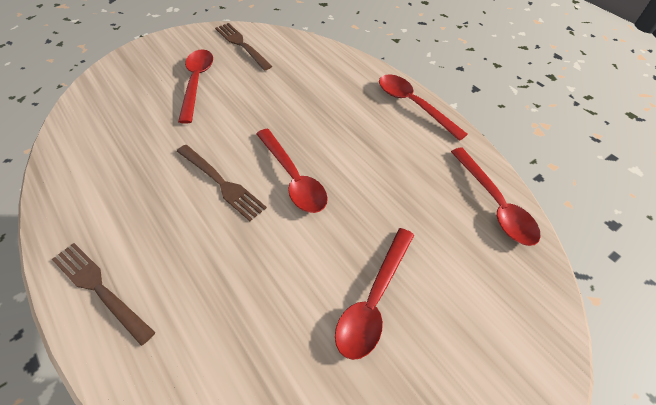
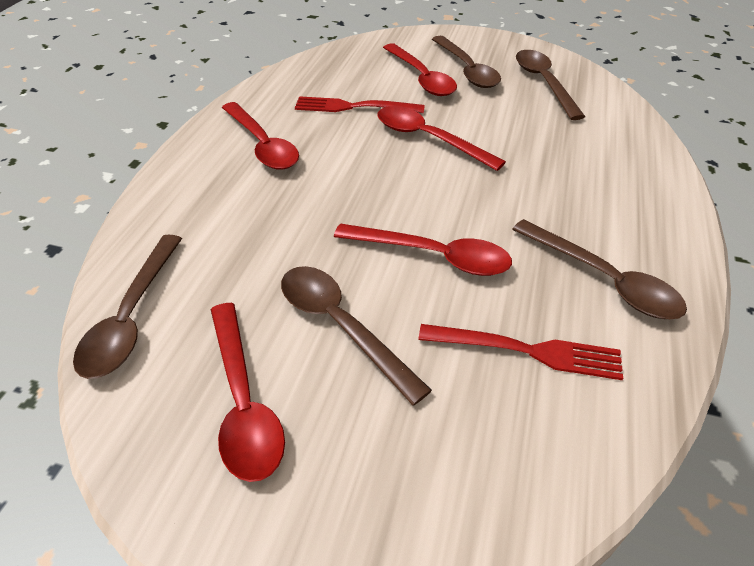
brown fork: [52,243,155,346] [177,145,267,221] [215,23,272,71] = 3 -> none = 0
brown spoon: none = 0 -> [73,234,182,379] [281,266,432,405] [432,36,501,88] [512,219,687,319] [516,50,585,120] = 5
red fork: none = 0 -> [295,96,425,113] [418,324,623,380] = 2

